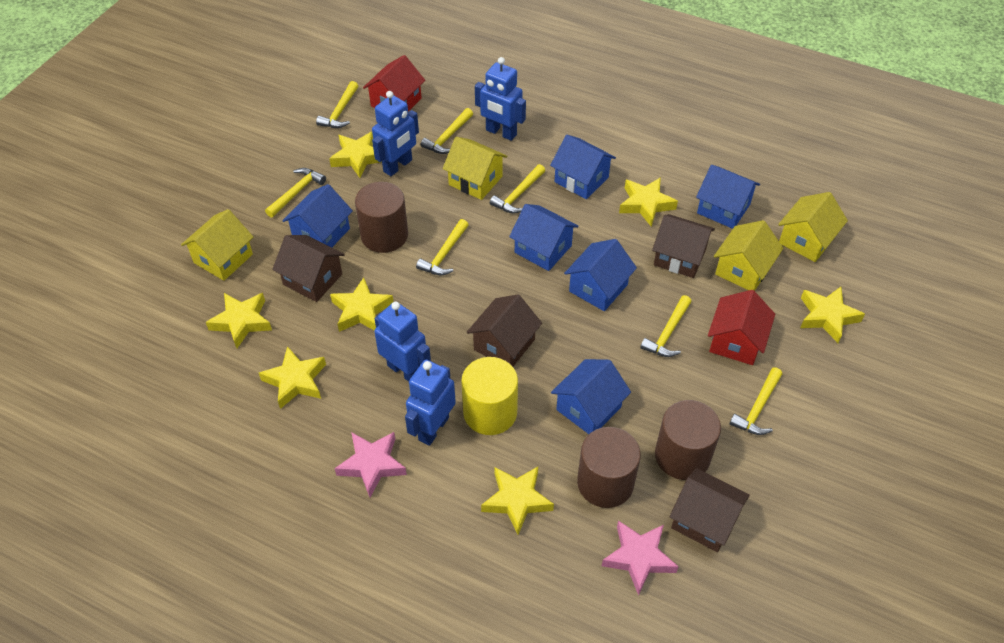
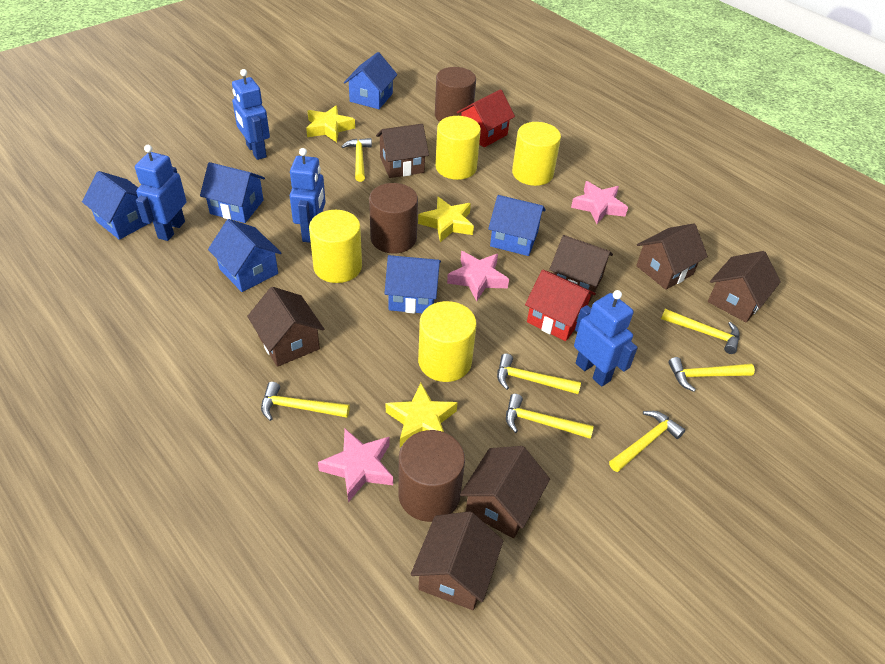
brown house: [272,235,345,302] [467,294,542,367] [652,214,715,278] [669,468,750,552] = 4 -> [247,287,324,367] [376,124,429,178] [411,511,503,610] [460,446,550,538] [549,235,613,302] [636,224,708,290] [708,251,781,322] = 7
pink star: [334,432,407,497] [602,521,679,596] = 2 -> [318,429,393,502] [447,251,509,302] [571,181,628,224] = 3
yellow cylinder: [461,357,518,435] = 1 -> [309,210,362,283] [418,301,477,382] [435,116,481,180] [512,122,561,186] = 4
yellow house: [181,209,253,281] [442,137,508,200] [714,220,783,291] [778,192,848,262] = 4 -> none = 0
yellow star: [206,293,272,348] [259,346,326,409] [329,132,380,178] [330,277,394,332] [481,467,554,535] [619,177,678,227] [800,287,865,343] = 7 -> [306,105,355,142] [386,383,458,447] [418,197,474,242] = 3

